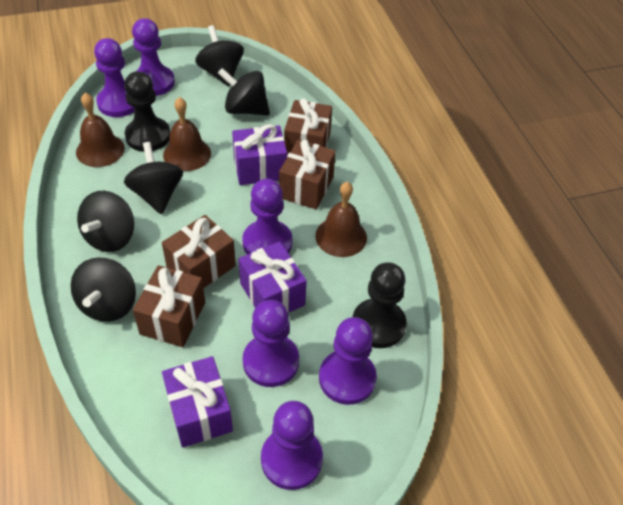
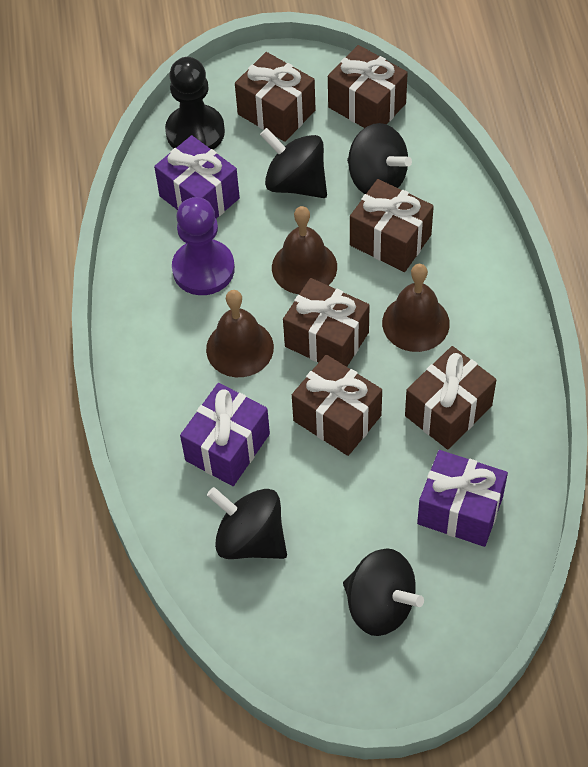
black pawn: [124,71,170,152] [353,262,407,348] = 2 -> [165,57,225,150] = 1
black spinning top: [71,257,136,322] [77,191,134,252] [124,142,183,215] [195,25,244,86] [218,68,270,116] = 5 -> [207,487,287,559] [260,128,327,198] [343,548,424,636] [347,123,412,194] = 4
brown gift: [133,265,205,347] [162,215,236,288] [279,140,336,210] [284,98,332,155] = 4 -> [235,52,316,142] [283,278,369,367] [292,354,382,456] [328,45,408,128] [350,179,434,272] [405,346,496,450] = 6
purple pawn: [94,38,134,117] [132,18,175,96] [242,179,293,254] [243,300,299,387] [261,401,323,490] [319,317,377,405] = 6 -> [172,197,235,295] = 1

